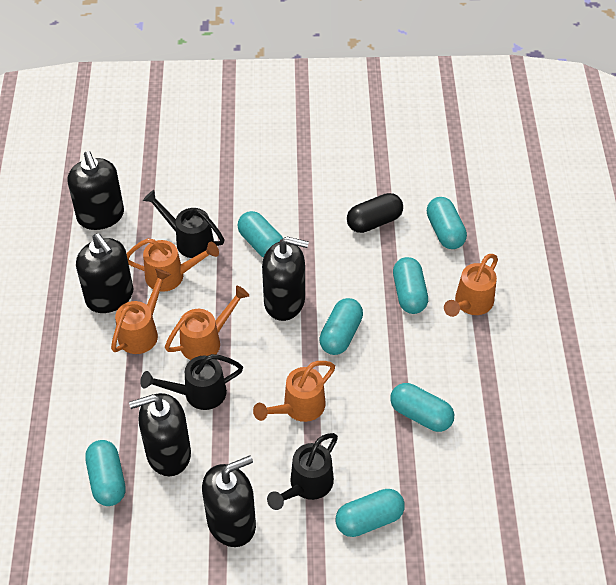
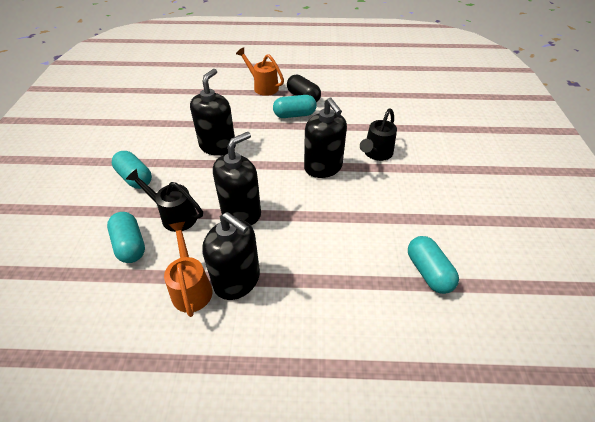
black soap dispenser: [67,151,124,230] [76,233,134,313] [129,393,191,476] [202,455,256,547] [262,236,309,321] = 5 -> [190,69,236,156] [202,212,260,300] [213,132,261,225] [304,98,347,178] = 4
black watering can: [140,354,243,410] [143,190,224,258] [267,433,338,510] = 3 -> [126,169,203,232] [360,108,397,161] = 2
orange watering can: [111,268,171,354] [127,238,219,292] [165,286,249,360] [253,361,335,422] [444,254,498,317] = 5 -> [164,221,212,317] [236,47,284,96] = 2
turquoise capsule: [85,440,126,506] [237,211,283,258] [319,298,363,355] [335,489,405,537] [390,383,454,432] [393,257,428,314] [427,197,467,249] = 7 -> [107,212,145,263] [112,151,152,189] [273,95,317,118] [408,236,459,294] = 4

